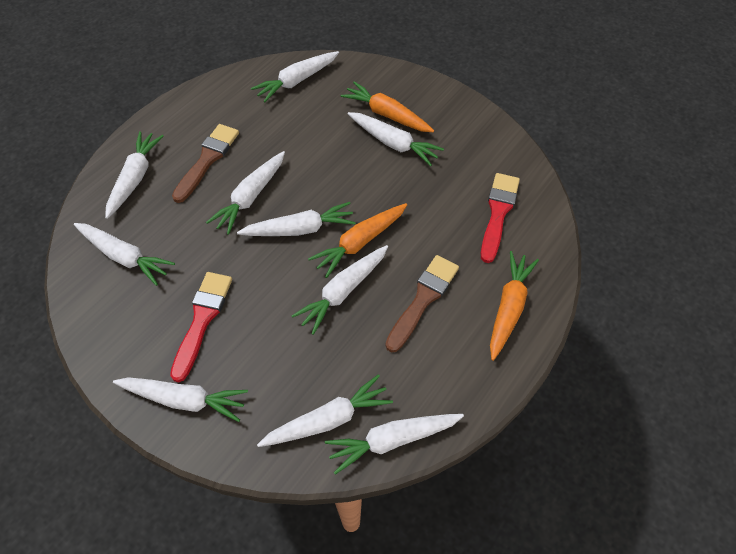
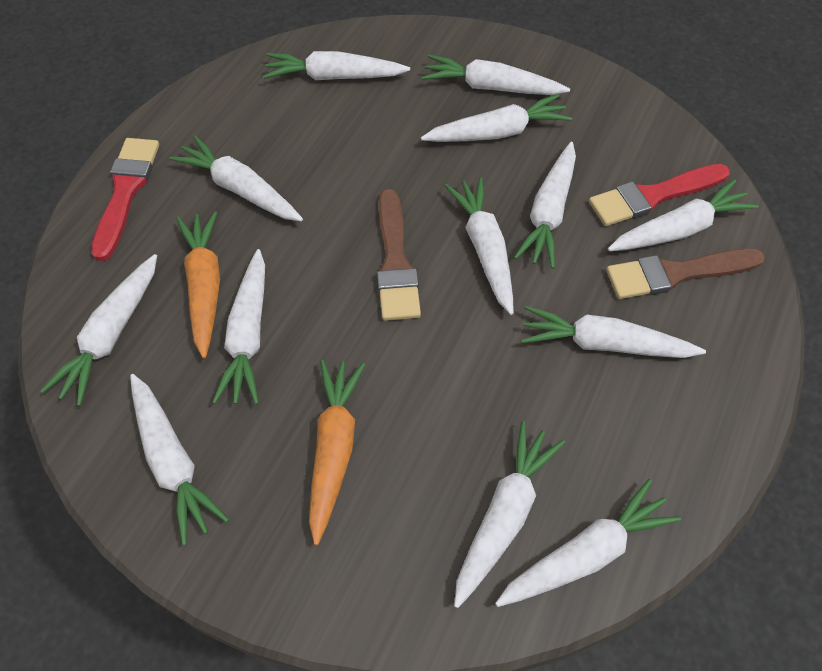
orange carrot: [308,203,407,278] [341,81,434,132] [490,251,539,361] = 3 -> [176,211,220,358] [309,360,365,545] = 2
white carrot: [74,223,175,286] [105,131,164,219] [113,377,248,422] [206,151,285,235] [237,202,356,236] [251,51,339,103] [257,374,393,447] [292,245,388,335] [325,414,464,475] [348,112,444,166] = 10 -> [41,254,157,406] [130,374,229,545] [169,136,303,221] [212,249,265,405] [263,51,410,80] [421,94,572,142] [422,55,570,95] [445,177,514,315] [454,421,565,608] [495,479,681,607] [514,142,576,269] [521,306,706,358] [608,179,759,251] = 13

